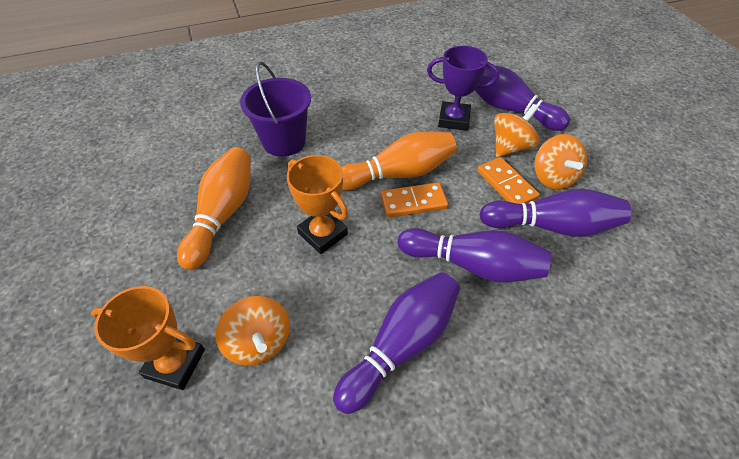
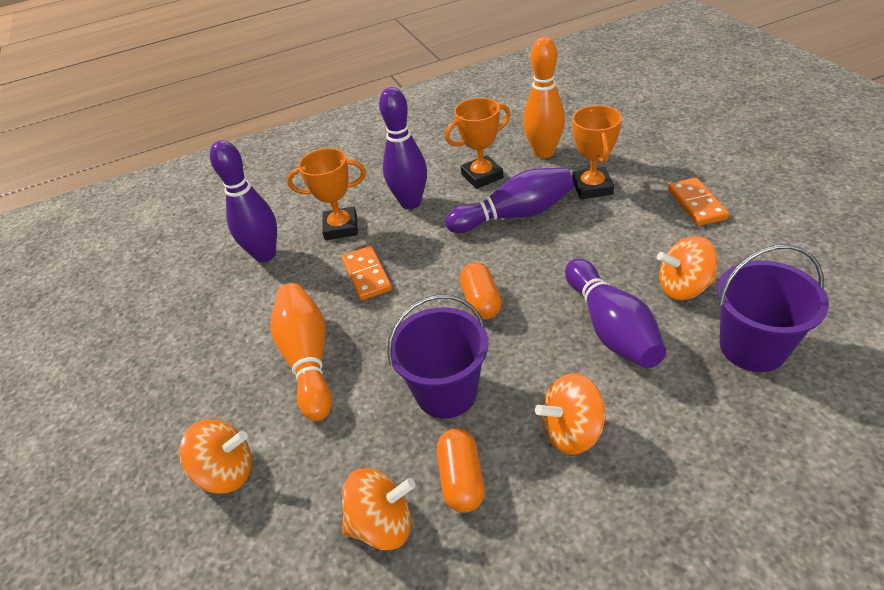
orange capsule: none = 0 -> [437,428,485,513] [460,262,502,320] = 2
orange spinning top: [216,296,290,365] [494,104,540,157] [534,134,587,190] = 3 -> [179,419,252,494] [342,468,416,550] [535,373,606,455] [657,236,717,300] = 4
orange trophy: [91,286,205,390] [287,155,348,254] = 2 -> [287,148,366,240] [445,98,511,189] [572,105,622,199] = 3
purple bucket: [240,61,311,157] = 1 -> [387,294,488,418] [717,244,829,372] = 2
purple trophy: [427,46,499,131] = 1 -> none = 0

